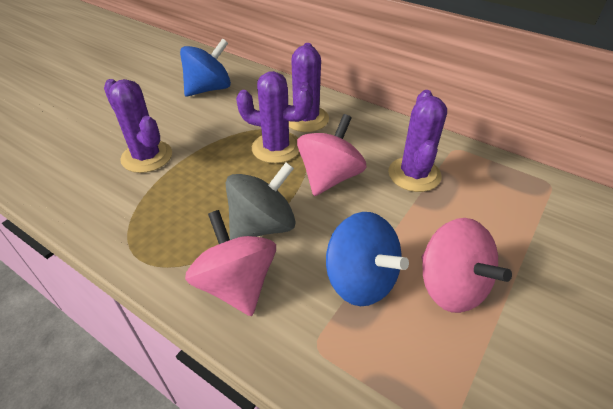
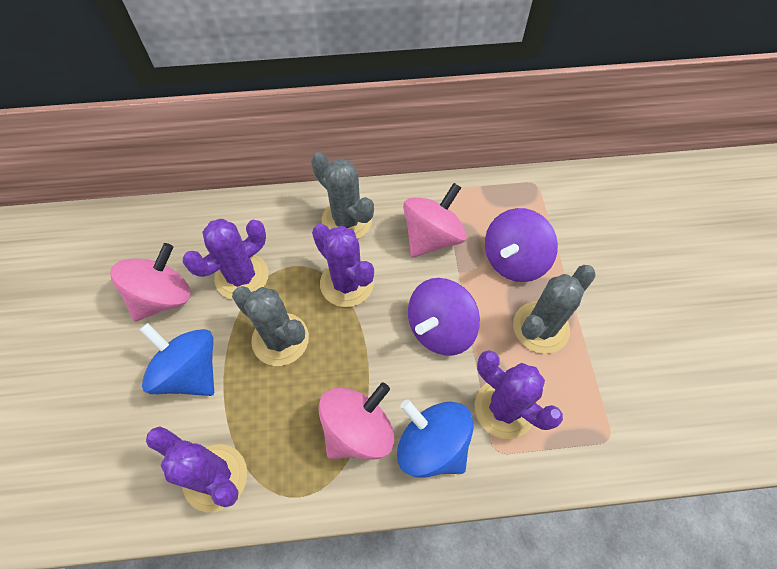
grey cactus: none = 0 -> [232,286,309,366] [311,152,374,239] [513,265,596,354] = 3
grey spinning top: [226,162,296,240] = 1 -> none = 0
purple spinning top: none = 0 -> [408,278,480,355] [485,208,558,282] = 2

